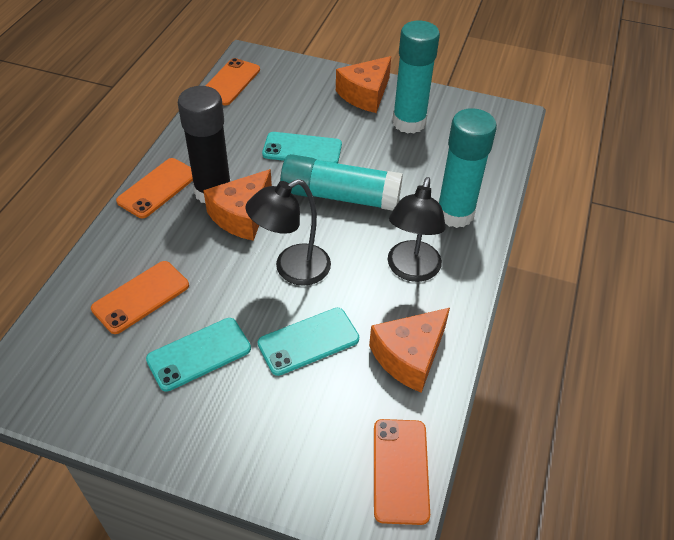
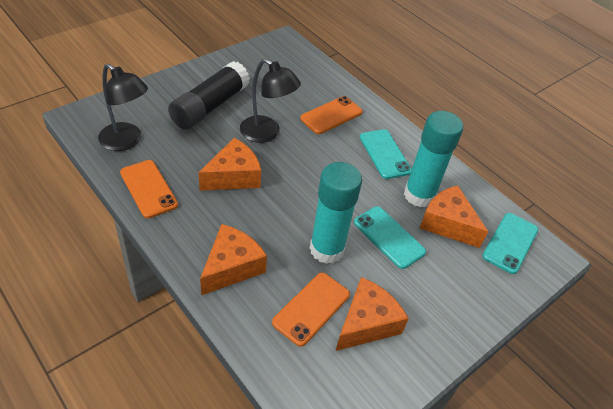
orange cheese: [203,169,272,241] [336,56,391,113] [369,308,450,393] = 3 -> [199,138,261,191] [200,224,267,295] [336,277,409,351] [420,185,488,248] = 4
orange phone: [91,261,189,334] [116,158,193,218] [205,58,260,105] [374,419,430,525] = 4 -> [120,160,178,218] [272,273,350,346] [300,96,363,134] = 3
turquoise glue stick: [280,154,403,211] [392,20,440,134] [438,108,497,228] = 3 -> [310,162,362,264] [404,111,463,208] = 2

